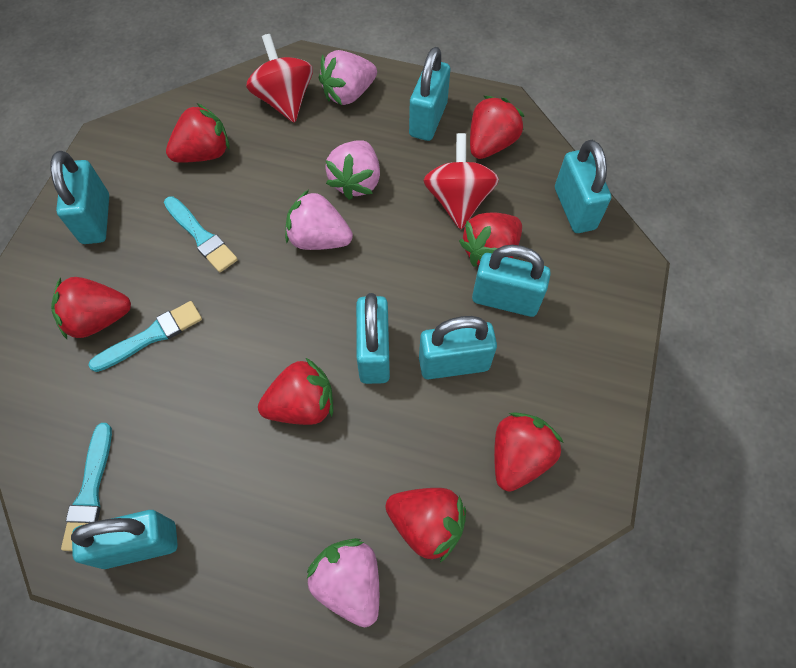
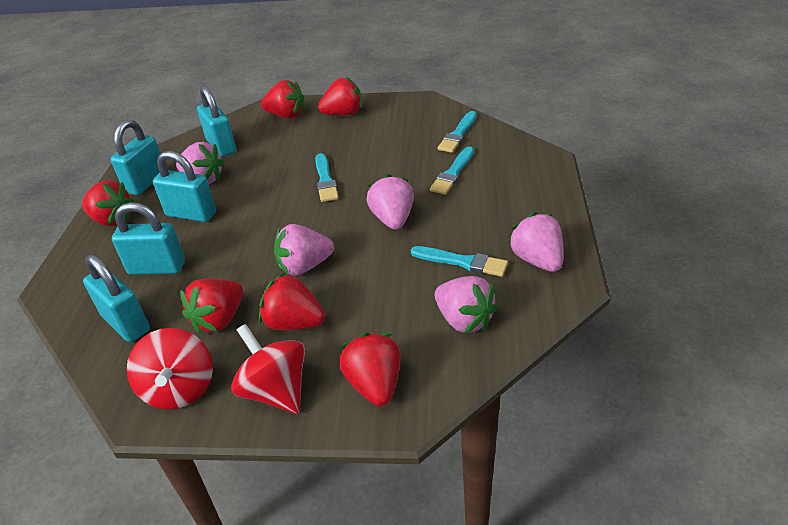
pink strawberry: [285,190,353,250] [307,538,379,627] [319,50,377,105] [325,140,380,200] = 4 -> [176,142,225,184] [274,224,334,276] [367,174,414,230] [434,276,498,334] [508,212,563,272] = 5
red strawberry: [51,277,131,339] [166,103,230,163] [258,357,333,425] [385,488,466,562] [459,213,522,267] [470,96,524,159] [494,412,564,492] = 7 -> [82,180,135,226] [180,278,243,334] [259,273,325,330] [261,80,304,118] [318,77,362,116] [339,332,401,406] = 6
turquoise brush: [61,423,112,551] [89,301,202,372] [164,196,238,272] = 3 -> [315,153,339,202] [411,246,508,277] [430,147,474,195] [438,111,477,153] = 4
turquoise padlock: [50,151,109,244] [71,510,178,569] [356,293,390,384] [409,47,450,141] [419,316,497,379] [472,245,551,317] [555,140,611,233] = 7 -> [83,254,150,342] [111,120,161,195] [112,202,185,275] [153,151,216,222] [197,86,236,157] = 5

